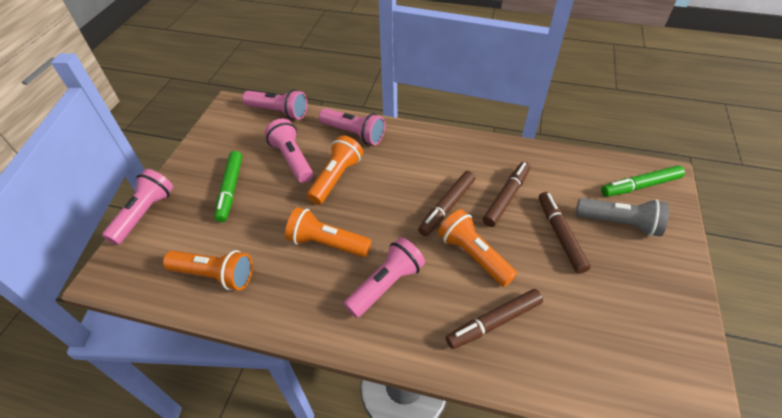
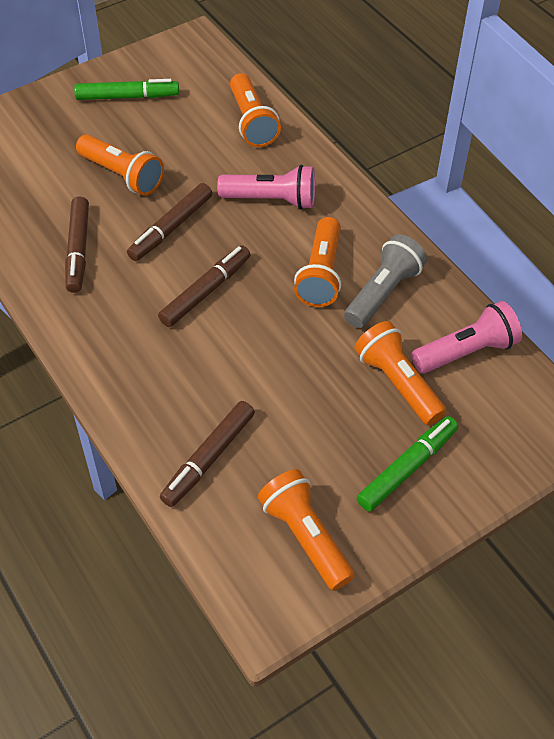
orange flashlight: [163,250,253,290] [285,207,372,257] [307,135,363,205] [438,209,517,287] = 4 -> [76,134,164,196] [230,73,281,147] [258,469,355,591] [294,217,341,307] [354,321,446,425] = 5
pink flashlight: [102,169,173,245] [242,89,307,120] [265,119,313,183] [319,108,385,145] [344,237,425,318] = 5 -> [217,165,315,210] [411,301,522,374] = 2

